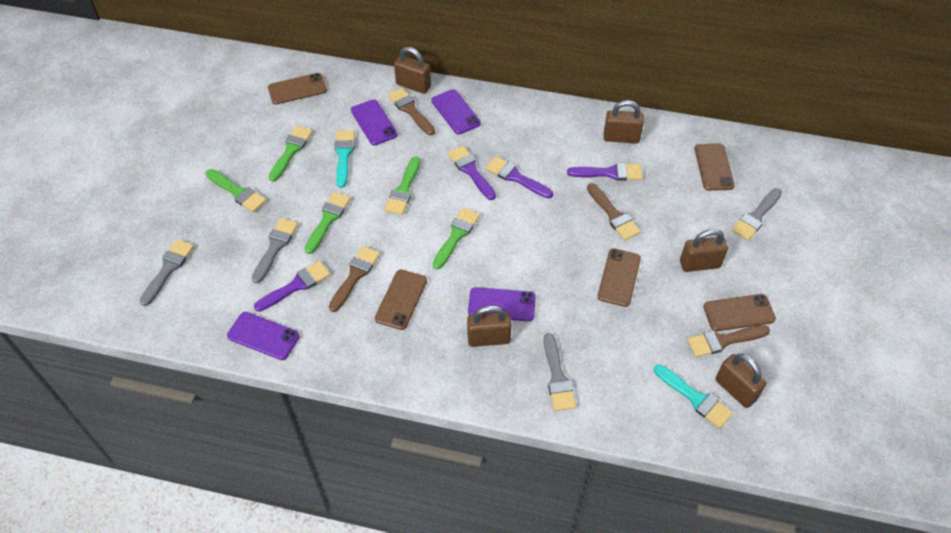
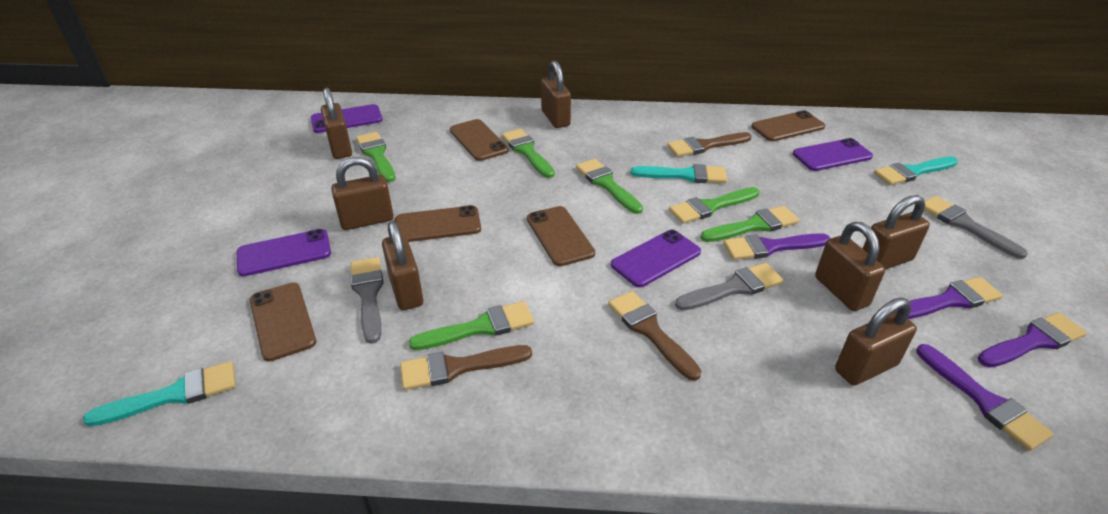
brown brush: [329,246,380,312] [388,87,435,135] [587,183,641,240] [687,325,770,357] = 4 -> [400,345,532,390] [608,291,701,381] [667,132,752,157] = 3
brown padlock: [394,47,431,94] [467,305,512,347] [604,100,644,143] [680,229,728,272] [715,354,766,408] = 5 -> [321,88,352,159] [331,157,394,230] [382,221,423,310] [541,61,571,128] [815,222,885,311] [835,298,917,386] [863,195,930,269] = 7
green brush: [205,169,266,212] [269,126,313,182] [305,192,351,254] [384,156,420,215] [433,207,480,269] = 5 -> [356,132,396,182] [409,301,534,350] [502,129,555,178] [576,159,643,214] [669,187,759,224] [701,206,799,242] = 6
grey brush: [140,239,194,306] [252,218,298,283] [544,333,576,411] [732,188,782,240] = 4 -> [350,257,384,344] [675,263,783,310] [924,196,1028,259] = 3
turquoise brush: [334,130,355,188] [654,364,733,428] = 2 -> [83,361,236,426] [631,164,727,183] [874,156,958,185] = 3

